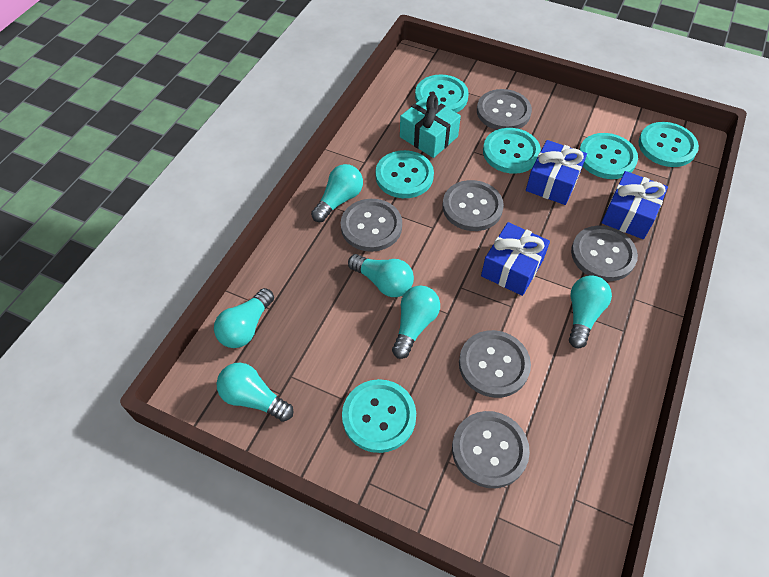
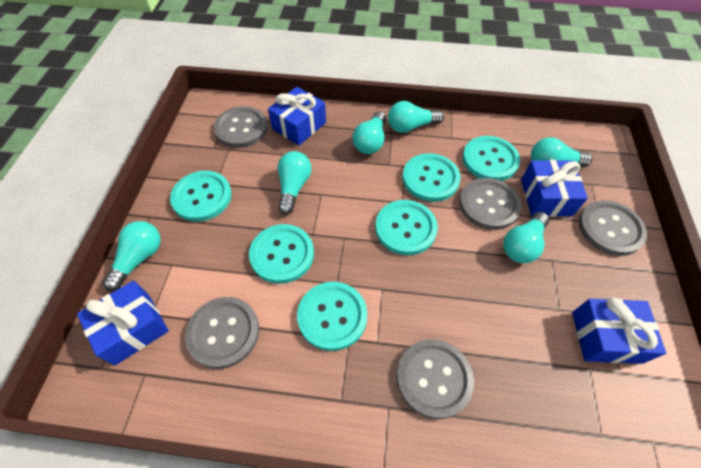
blue gift: [481,222,550,296] [526,140,587,205] [602,171,668,239] = 3 -> [77,281,169,365] [268,87,326,145] [521,160,588,217] [572,297,666,364] = 4
grey button: [341,199,402,252] [442,180,504,231] [452,411,530,488] [459,330,531,398] [477,89,532,130] [571,226,638,281] = 6 -> [185,297,259,369] [214,106,268,148] [397,339,474,419] [459,178,522,230] [579,200,647,256] = 5
turquoise gift: [400,95,461,158] = 1 -> none = 0

